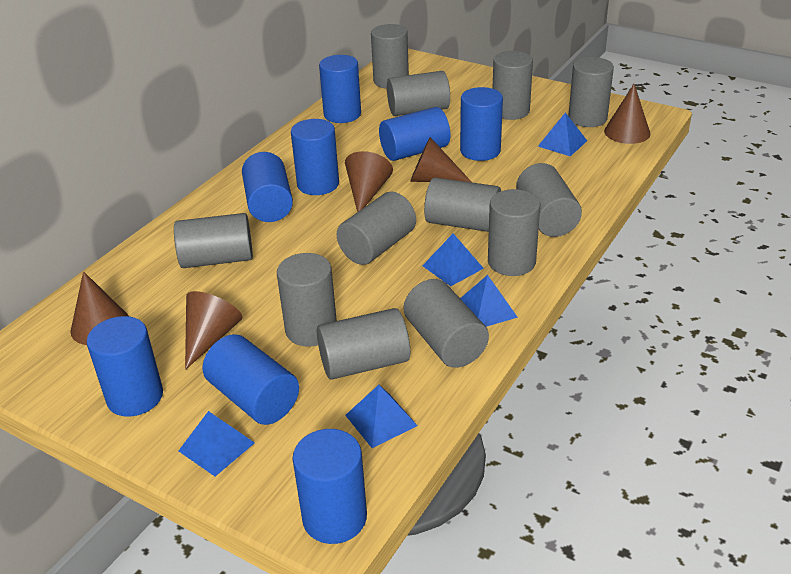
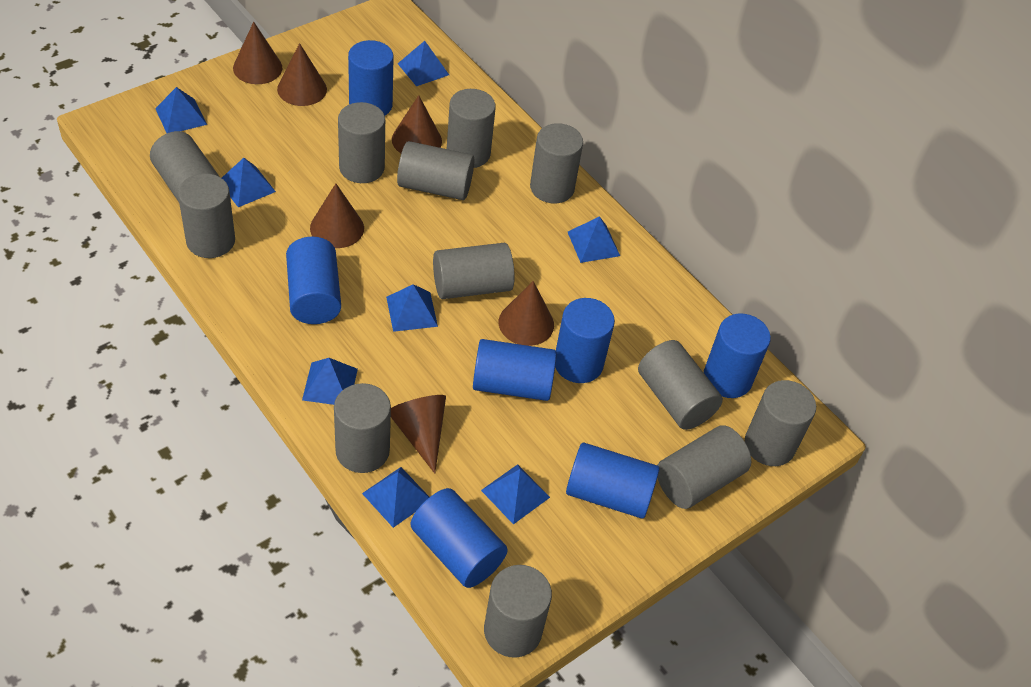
blue cylinder: [87,316,163,417] [203,334,299,425] [242,152,293,222] [291,119,339,195] [293,429,367,544] [319,55,361,123] [379,107,450,161] [460,87,503,161] = 8 -> [286,237,341,324] [348,40,394,116] [410,488,508,588] [473,339,557,401] [555,298,615,383] [566,443,660,519] [704,314,771,398] = 7
blue pyramid: [179,411,255,476] [345,385,418,448] [422,234,484,286] [460,275,518,327] [538,112,587,156] = 5 -> [155,87,207,133] [222,158,276,207] [302,358,358,405] [362,467,429,528] [386,284,438,332] [398,41,449,86] [481,464,550,524] [568,216,620,263] = 8
brown cone: [70,271,128,345] [185,291,243,370] [345,151,393,212] [410,137,471,182] [604,84,651,144] = 5 -> [233,22,282,84] [277,43,327,106] [310,183,364,248] [391,395,446,473] [392,95,442,153] [499,281,554,346] = 6

